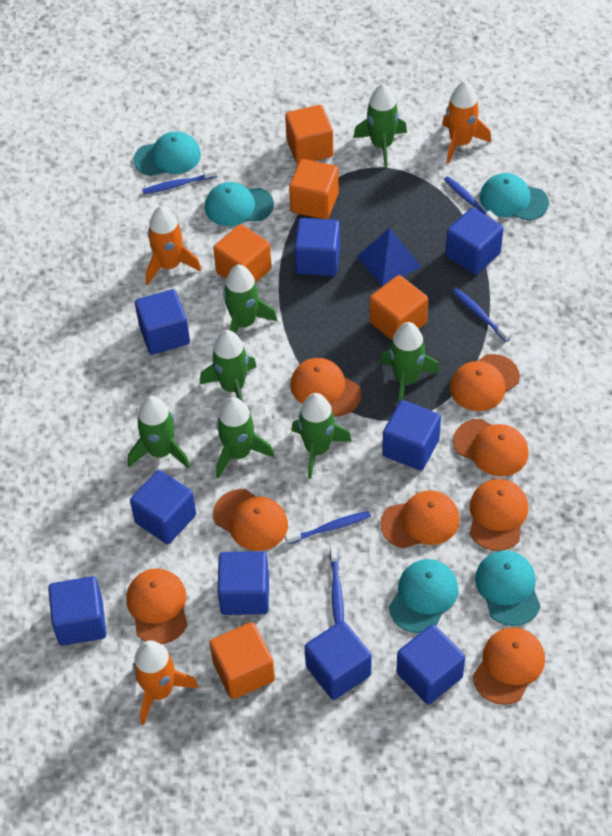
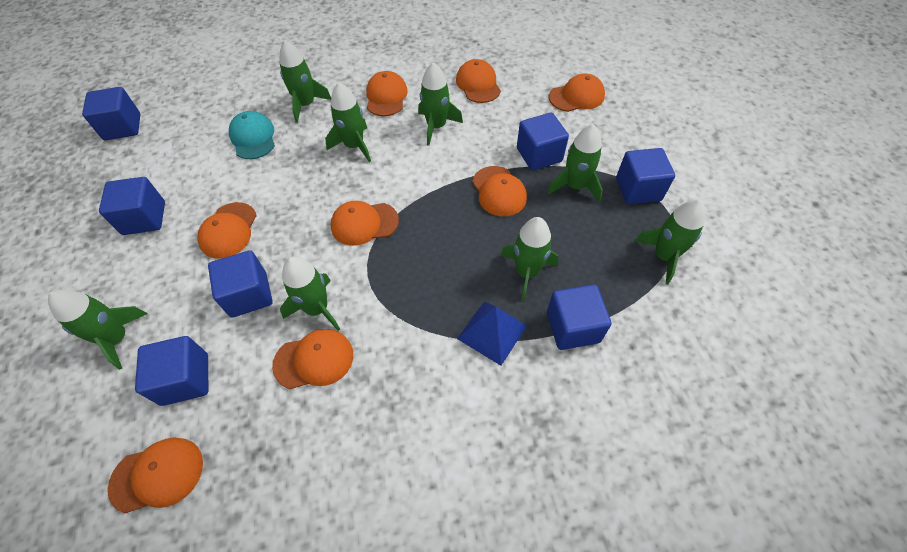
blue cube: [48,576,106,646] [130,470,196,544] [135,289,190,355] [217,551,269,615] [294,218,340,276] [304,621,371,700] [382,400,441,470] [396,624,465,705] [445,208,503,275] = 9 -> [82,87,140,140] [99,177,165,235] [135,336,208,406] [208,250,273,318] [517,113,569,171] [547,284,612,350] [616,148,675,204] = 7
blue toothbrush: [142,168,217,194] [285,511,371,544] [330,545,344,624] [444,176,498,223] [452,288,511,342] = 5 -> none = 0
green rocket: [128,396,190,469] [200,330,257,403] [216,397,274,479] [223,265,277,334] [291,393,352,479] [353,84,407,168] [380,322,439,403] = 7 -> [48,290,147,370] [279,40,331,123] [280,257,340,331] [325,82,371,162] [418,62,463,146] [501,217,558,301] [548,124,603,202] [634,199,706,284] = 8
orange cube: [209,622,275,699] [213,224,272,283] [285,105,333,164] [289,159,339,219] [370,275,428,340] = 5 -> none = 0
orange rocket: [132,640,199,725] [146,206,201,285] [442,81,491,164] = 3 -> none = 0
turquoise cap: [134,131,201,176] [205,182,274,226] [389,559,458,633] [475,550,541,626] [480,173,549,221] = 5 -> [229,111,275,159] = 1

